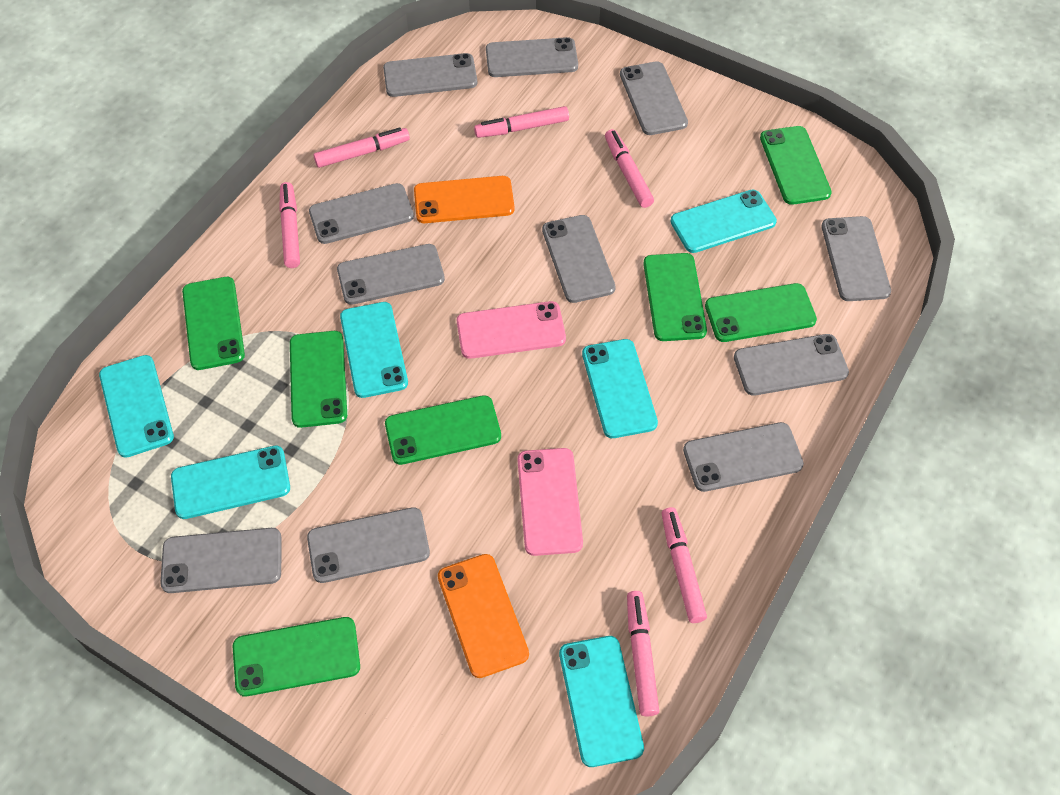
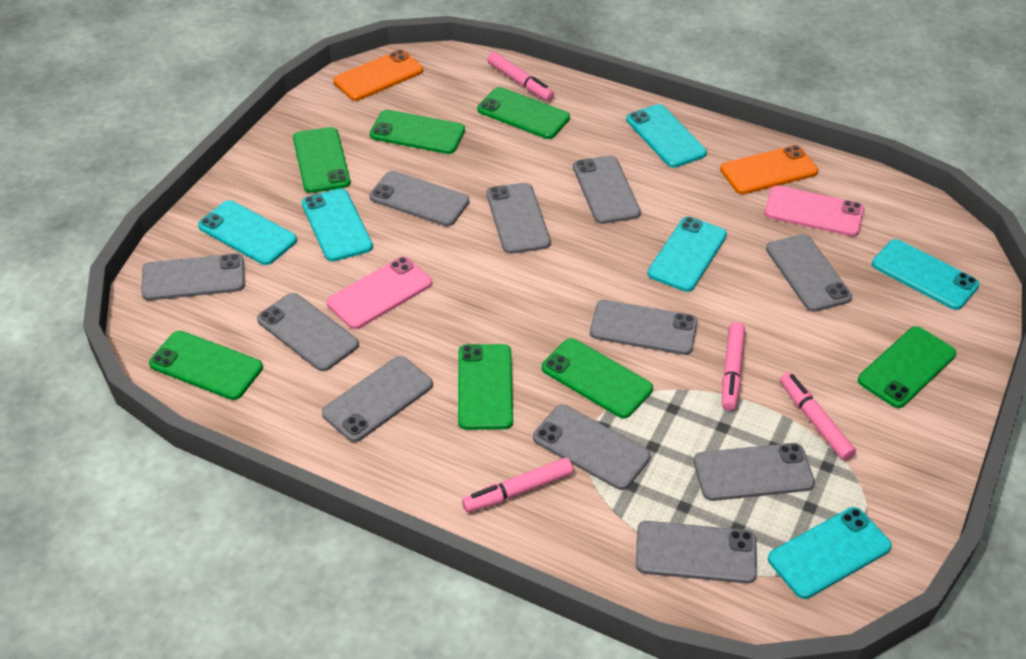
pink marker: [279,182,300,268] [313,128,410,168] [474,106,569,138] [605,129,654,208] [627,591,659,716] [661,507,707,623] = 6 -> [462,458,573,513] [487,52,554,101] [722,322,745,411] [780,372,856,461] = 4

